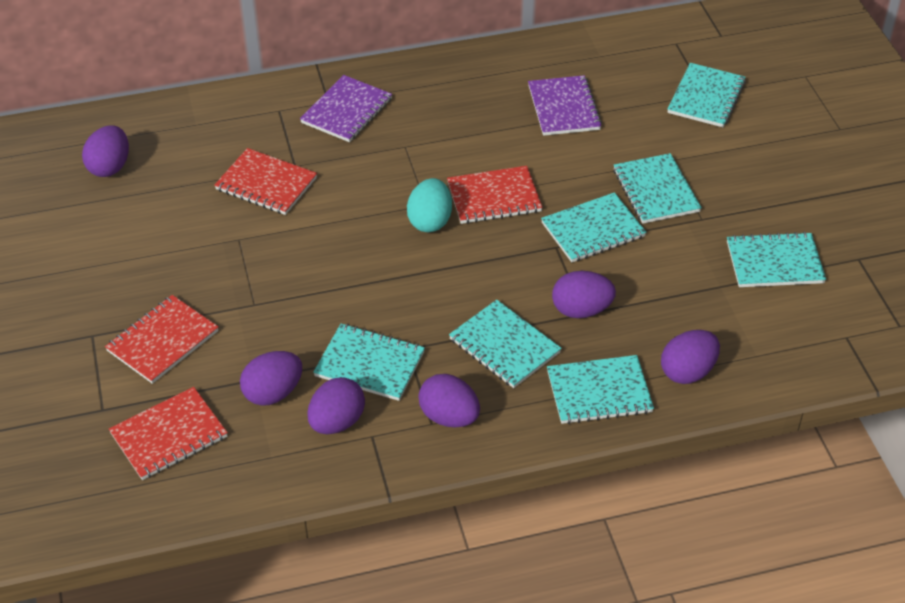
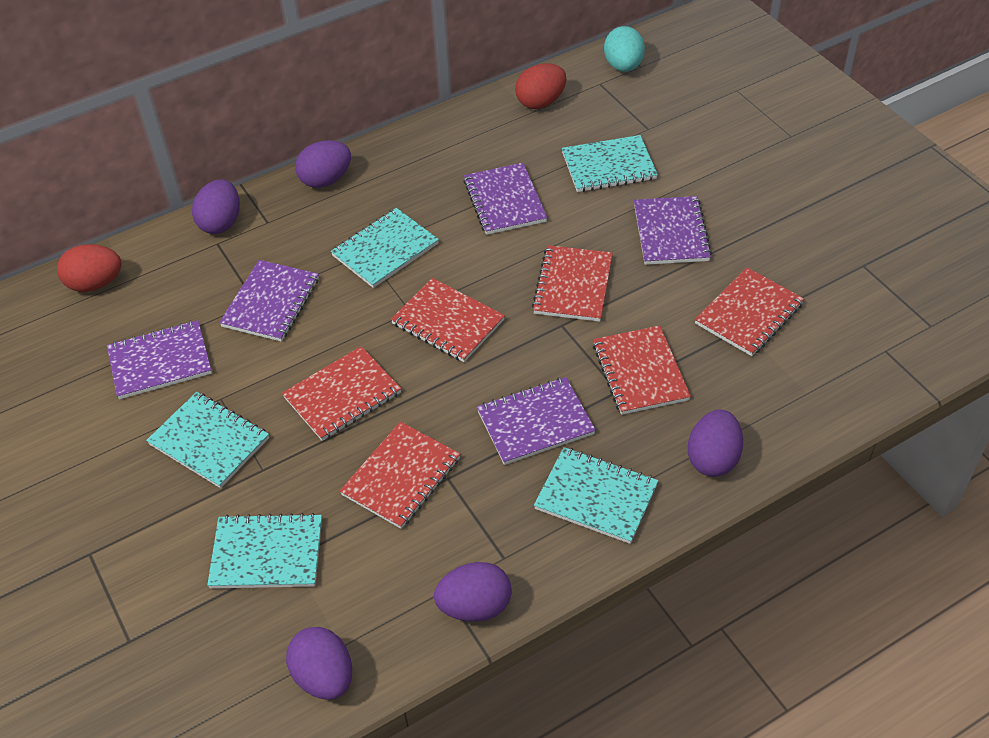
purple egg: [82,125,129,177] [240,351,302,406] [307,377,365,434] [418,374,480,427] [552,271,616,318] [661,330,720,384] = 6 -> [192,179,240,234] [286,627,352,700] [295,140,351,188] [434,562,512,622] [688,410,743,477] = 5
purple notebook: [300,75,392,142] [528,75,602,136] = 2 -> [107,320,212,399] [219,260,319,342] [463,163,547,235] [477,377,596,465] [634,196,712,265] = 5
red egg: none = 0 -> [57,244,121,292] [515,63,567,109] = 2
red notebook: [105,295,218,384] [109,387,228,480] [214,148,317,215] [447,166,543,224] = 4 -> [282,346,402,441] [340,422,460,529] [391,278,505,362] [532,245,613,322] [593,325,691,415] [695,267,804,356] = 6
turquoise notebook: [313,324,425,401] [449,300,562,388] [541,192,646,262] [547,355,654,424] [613,153,702,224] [667,63,746,127] [727,232,826,287] = 7 -> [146,392,269,488] [207,513,322,588] [331,208,439,288] [534,447,659,544] [562,135,658,192] = 5

